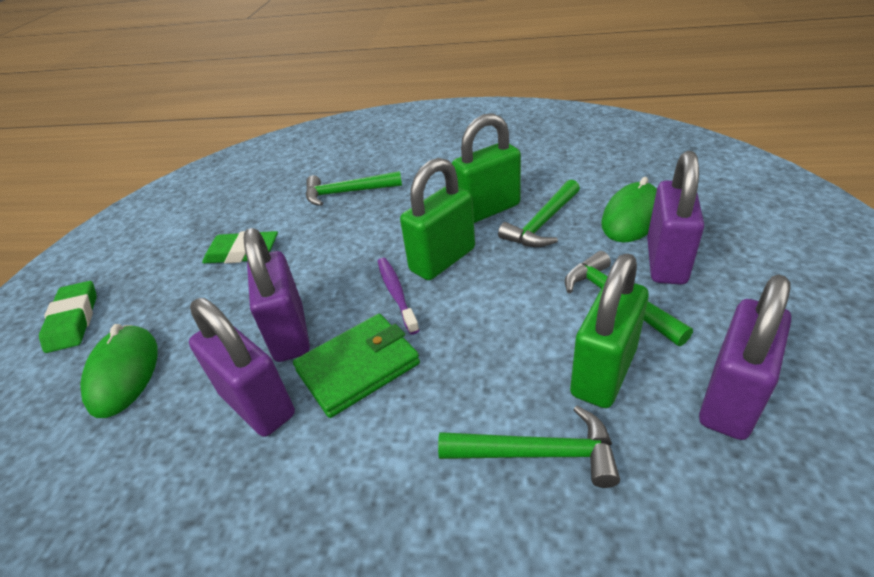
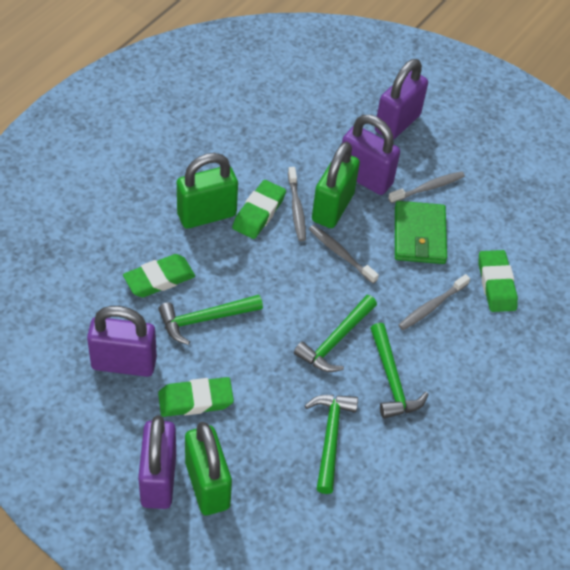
green eraser: [39,281,97,353] [202,231,278,264] = 2 -> [123,254,195,297] [158,377,234,417] [232,180,286,239] [478,250,518,312] = 4
green mouse: [80,324,158,418] [601,177,657,242] = 2 -> none = 0
grey toothbrush: none = 0 -> [288,167,306,241] [309,225,379,284] [388,171,465,204] [399,274,470,330] = 4
purple toothbrush: [378,258,420,335] = 1 -> none = 0

